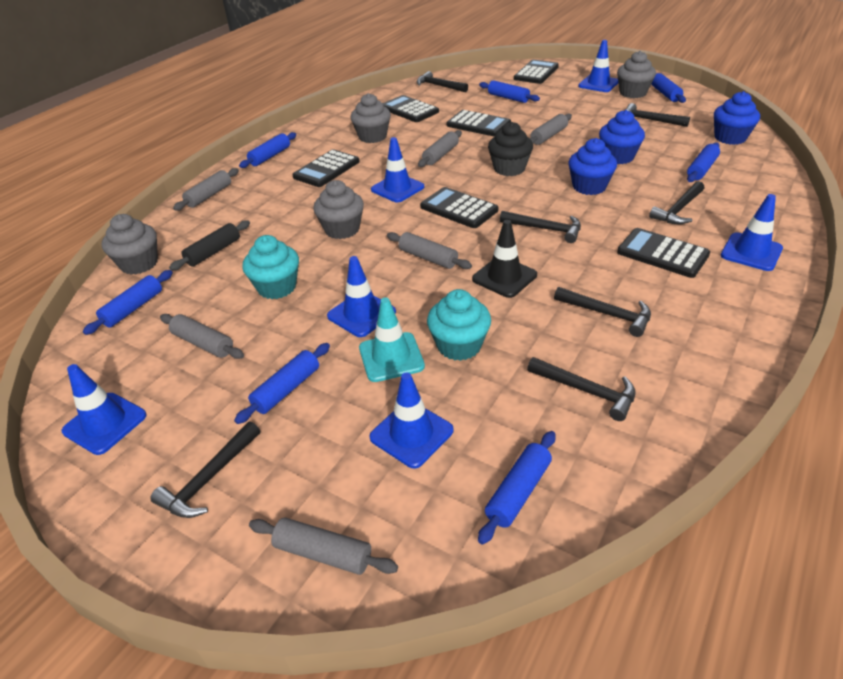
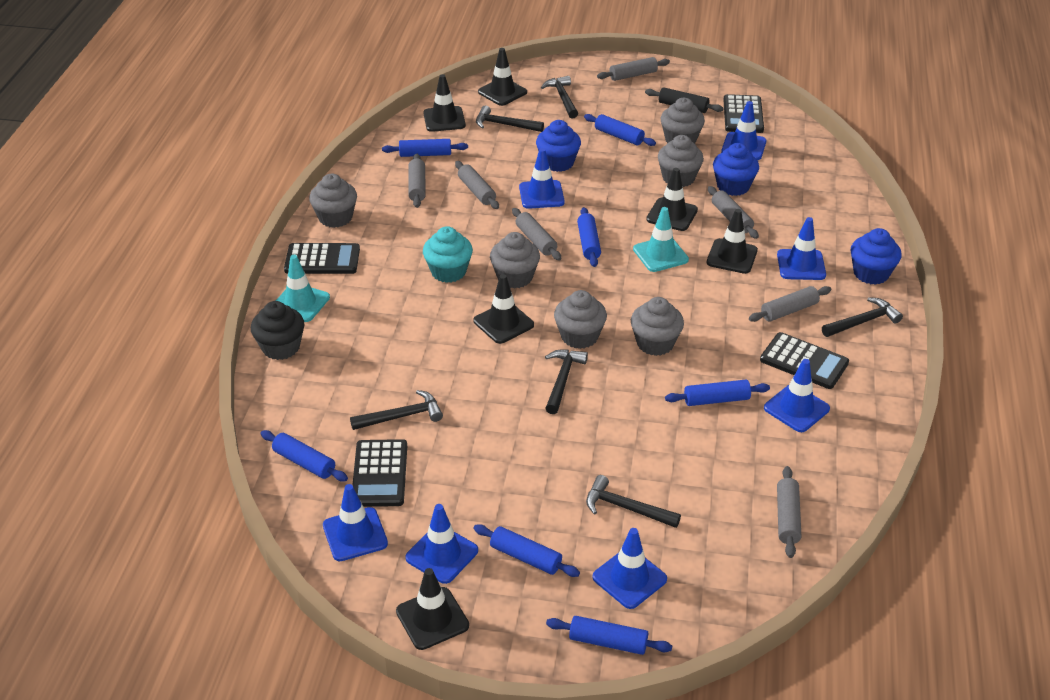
black calculator: [292,149,360,187] [383,95,439,122] [420,187,498,228] [447,110,511,137] [514,59,559,84] [617,228,710,278] = 6 -> [284,243,360,274] [352,439,407,507] [723,94,764,133] [760,332,849,389] = 4
black hammer: [150,421,260,518] [416,71,468,92] [500,211,581,243] [527,357,636,421] [554,287,651,337] [626,103,690,127] [649,181,704,224] = 7 -> [350,390,443,430] [476,105,544,132] [541,76,578,118] [545,349,588,414] [586,475,681,528] [822,297,903,337] = 6
black traffic cone: [472,220,537,298] = 1 -> [396,568,469,650] [423,74,466,132] [473,274,534,344] [478,48,527,106] [646,168,698,231] [706,209,758,274] = 6
blue traffic cone: [62,364,147,455] [327,256,396,337] [369,372,453,468] [371,137,424,202] [578,40,618,92] [721,194,783,271] = 6 -> [323,484,388,561] [405,504,478,584] [519,148,565,209] [592,528,667,609] [721,101,766,160] [764,359,830,432] [777,217,826,280] = 7
grey cupcake: [102,214,158,275] [313,180,364,239] [351,93,391,143] [617,51,656,98] = 4 -> [309,174,357,228] [490,232,540,288] [554,290,607,349] [631,297,684,356] [658,135,704,187] [661,98,705,144] = 6
grey rolling pin: [160,314,244,359] [173,168,239,211] [249,518,398,575] [387,232,472,269] [418,130,462,167] [529,114,572,145] = 6 -> [408,154,426,208] [455,161,499,209] [512,208,561,261] [597,57,670,81] [708,186,759,239] [749,286,831,322] [777,466,801,558] = 7
turquoise cupcake: [242,235,299,299] [427,289,491,361] = 2 -> [423,226,473,283] = 1
turquoise traffic cone: [359,297,425,382] = 1 -> [276,255,330,322] [633,207,689,272] = 2

